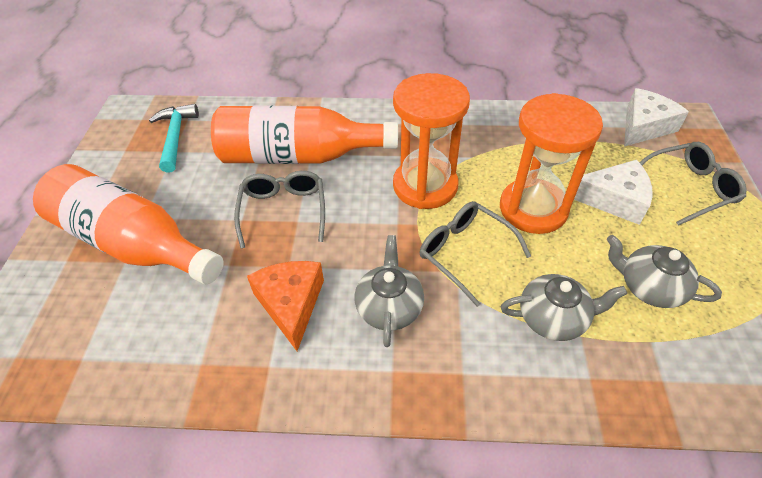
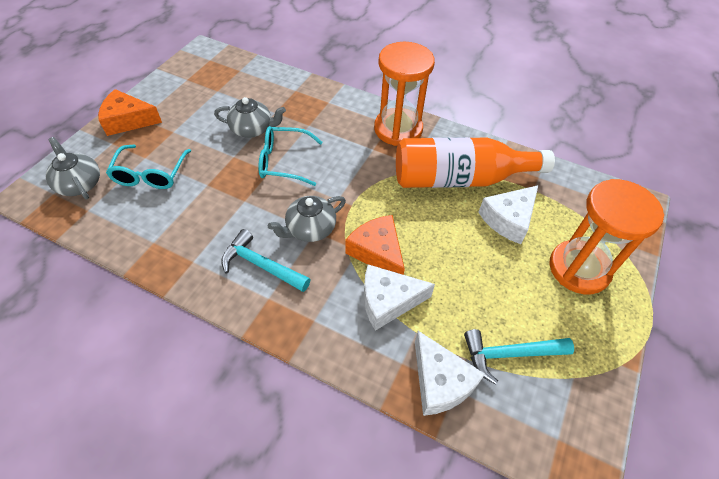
grey glasses: [234,171,325,248] [420,201,531,307] [639,142,747,226] = 3 -> none = 0
orange bottle: [33,164,224,284] [211,106,398,164] = 2 -> [396,137,555,188] = 1
orange cheese: [247,261,324,351] = 1 -> [98,89,162,136] [345,215,405,275] = 2
turquoise glasses: none = 0 -> [106,144,191,189] [258,126,323,186] = 2
turquoise hammer: [149,104,199,173] = 1 -> [221,229,311,292] [464,329,574,384] = 2
white cheese: [574,160,653,225] [624,88,689,147] = 2 -> [364,264,435,331] [415,331,485,416] [478,185,538,244] = 3

